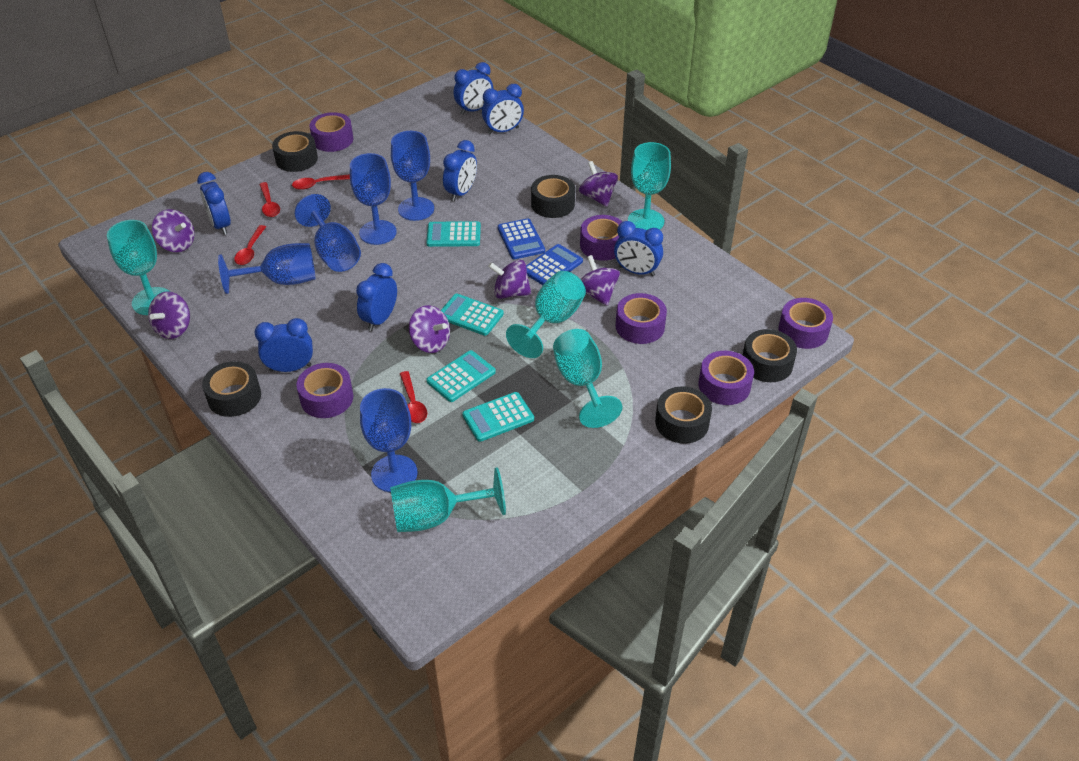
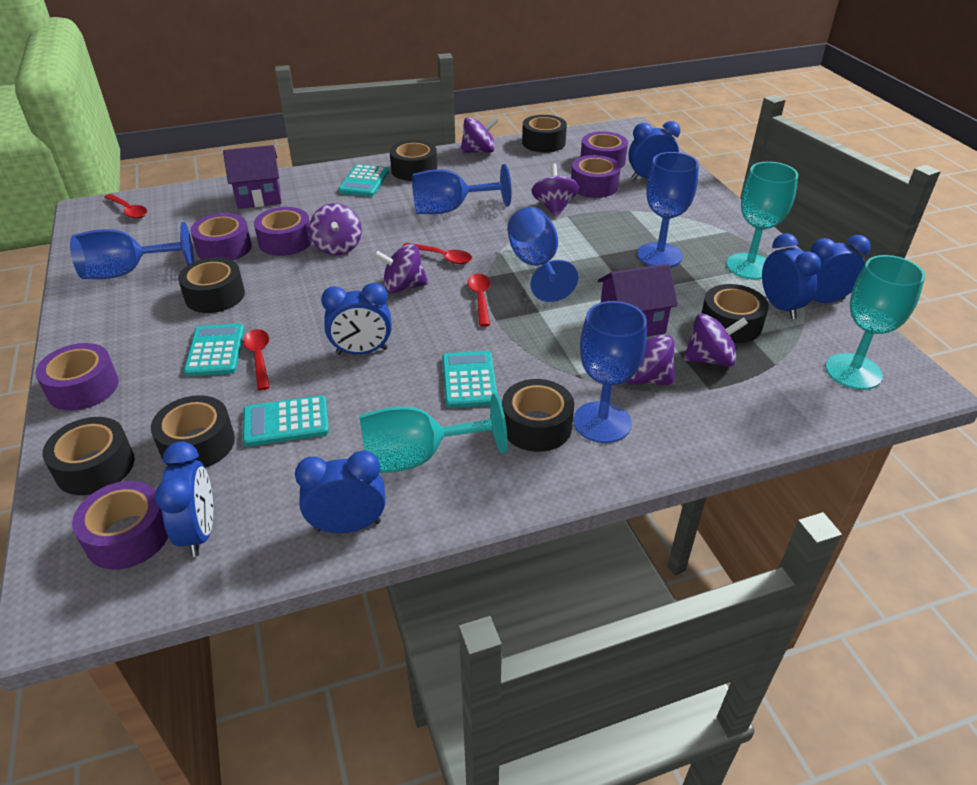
black tape: [202,361,261,417] [272,131,318,172] [531,175,575,218] [655,386,712,444] [743,329,797,382] = 5 -> [42,417,135,495] [151,395,235,468] [178,257,245,313] [390,140,437,181] [502,379,574,452] [522,115,567,153] [701,284,769,343] = 7
blue calculator: [498,218,545,259] [526,244,583,285] = 2 -> none = 0
blue clock: [197,172,231,235] [254,318,313,372] [356,263,397,331] [443,140,477,202] [454,62,493,115] [482,84,524,134] [614,221,663,277] = 7 -> [155,442,213,557] [295,450,385,533] [321,283,392,355] [628,121,680,180] [762,234,821,319] [811,235,871,303] = 6
purple house: none = 0 -> [223,145,281,209] [597,264,678,336] = 2
turquoise goblet: [107,220,170,315] [390,467,506,532] [506,271,586,358] [553,329,623,428] [628,142,671,230] = 5 -> [359,393,507,473] [726,162,798,279] [825,255,925,390] = 3

